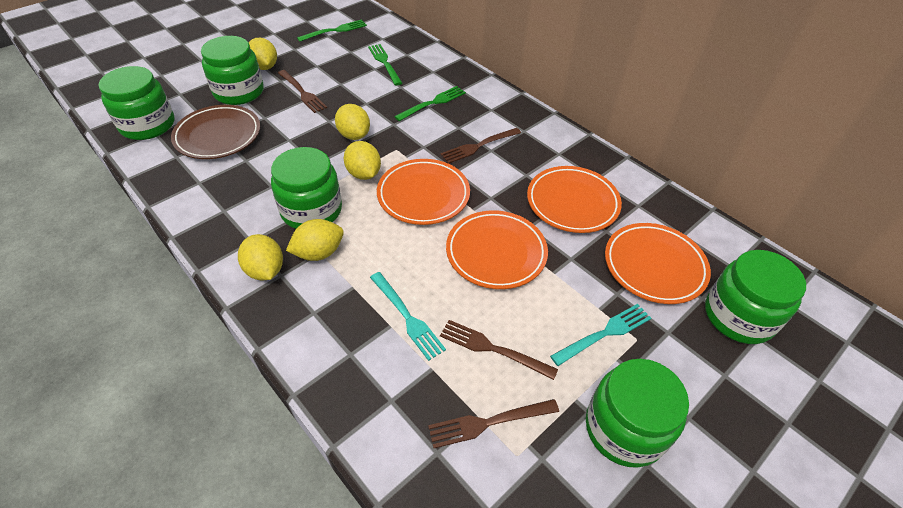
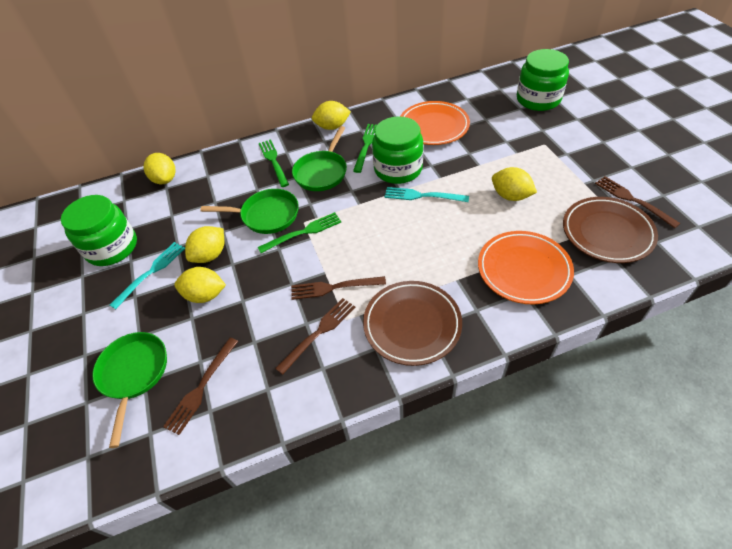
brown plate: [171,105,260,159] = 1 -> [363,281,462,366] [563,197,658,263] = 2
green jar: [99,66,174,140] [201,36,264,105] [271,147,342,229] [586,359,689,468] [705,250,806,344] = 5 -> [61,195,137,266] [372,116,423,184] [517,49,569,111] = 3
green pan: none = 0 -> [92,332,167,448] [200,189,299,234] [292,126,347,191] = 3
orange plate: [377,159,470,225] [446,210,548,289] [527,166,622,233] [605,223,711,304] = 4 -> [400,101,470,145] [478,231,574,304] = 2

